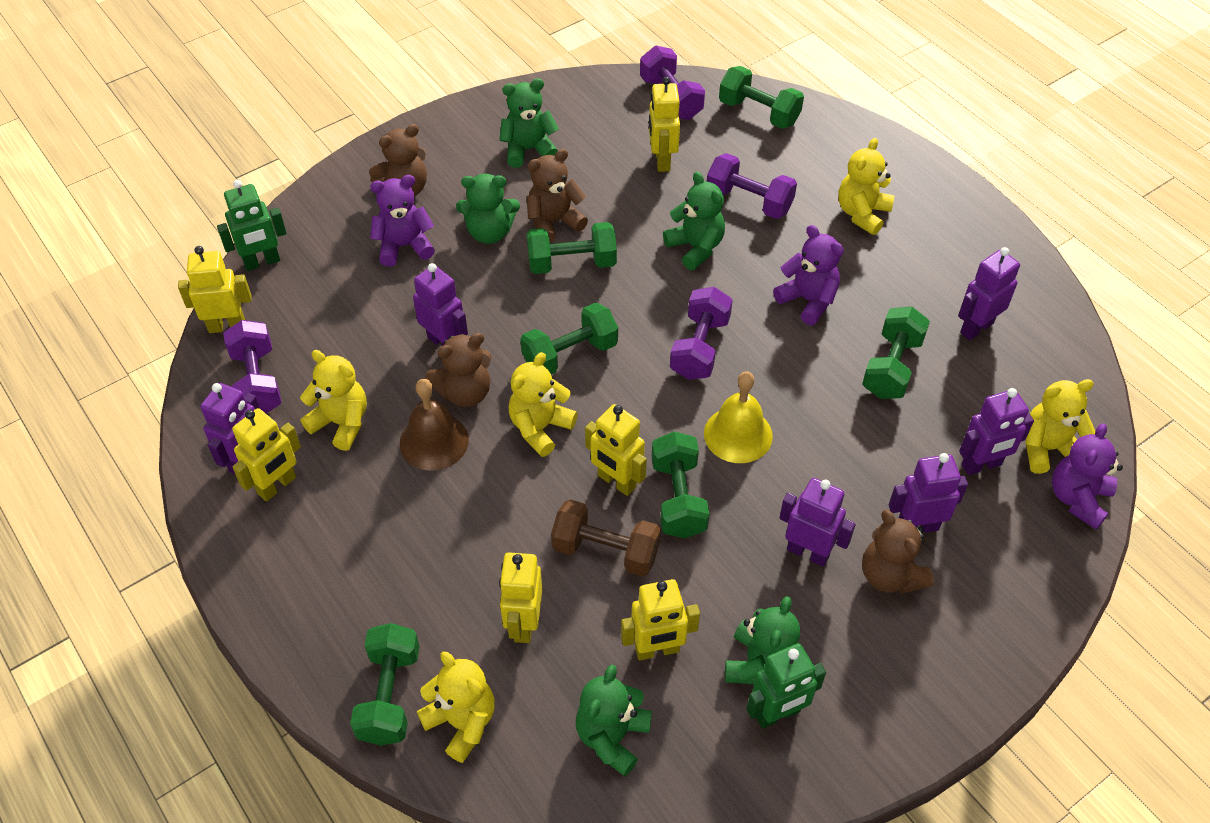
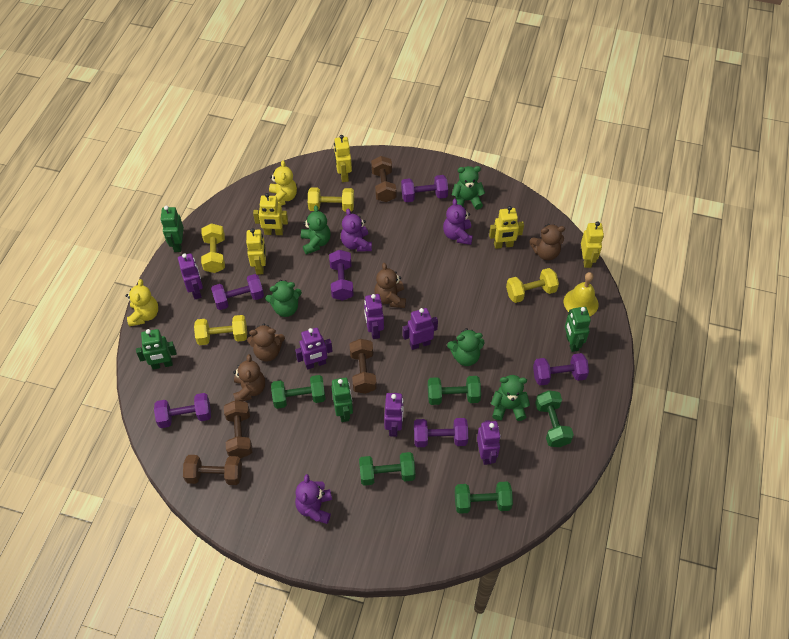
brown bell: [400,379,469,471] = 1 -> none = 0
brown dumbbell: [551,499,661,577] = 1 -> [183,455,242,485] [224,400,253,458] [349,339,377,394] [371,156,396,202] = 4
green dumbbell: [350,623,420,746] [520,303,618,374] [527,222,617,274] [652,431,709,538] [719,66,804,129] [862,307,930,399] = 6 -> [271,375,326,409] [359,452,415,486] [428,376,481,405] [455,481,513,514] [535,390,574,447] = 5
green robot: [217,180,286,271] [747,643,826,729] = 2 -> [136,329,177,370] [161,206,184,252] [331,377,353,422] [565,307,591,352] = 4
purple dumbbell: [223,320,282,413] [640,46,705,120] [670,287,733,380] [707,153,797,219] = 4 -> [154,393,211,428] [211,274,264,310] [329,250,354,301] [401,175,448,202] [414,418,468,447] [533,353,589,386] = 6
yellow dumbbell: none = 0 -> [194,315,247,345] [201,223,225,273] [308,187,354,212] [506,268,559,303] = 4
yellow robot: [178,246,252,333] [232,408,301,502] [499,552,542,643] [585,404,647,496] [621,579,700,660] [649,77,680,172] = 6 -> [246,228,266,275] [253,193,288,235] [334,135,352,182] [489,206,524,249] [581,222,604,268] = 5
yellow teddy bear: [300,350,367,451] [417,651,495,763] [509,352,578,457] [838,138,894,235] [1025,379,1095,474] = 5 -> [125,279,158,326] [269,160,297,206] = 2

